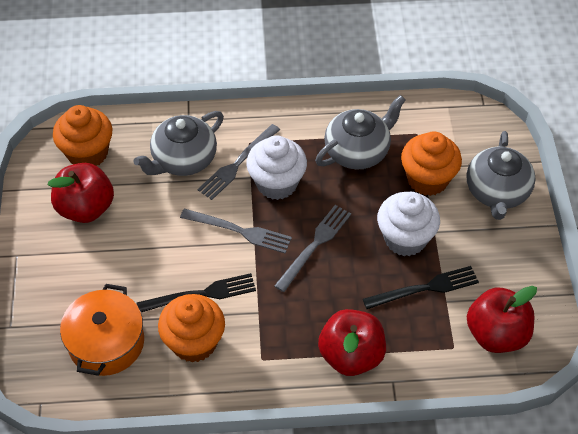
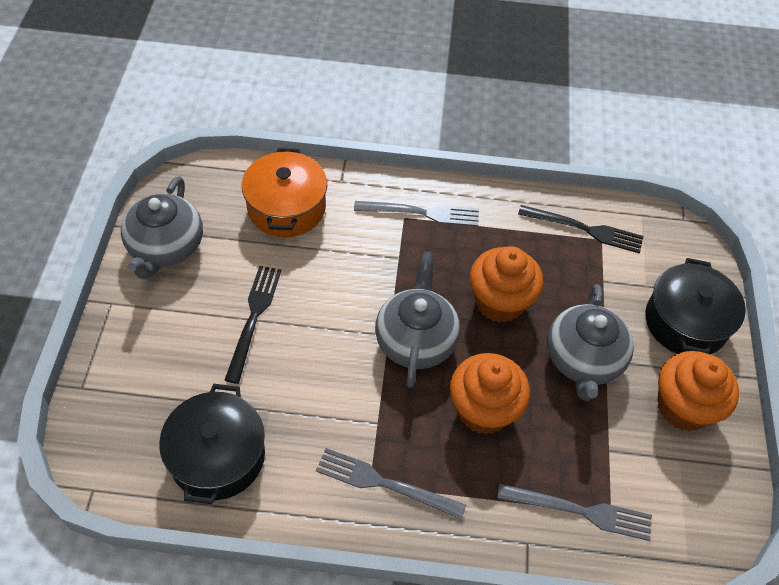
black pot: none = 0 -> [159,384,265,504] [645,258,746,355] = 2
red apple: [48,163,114,223] [318,309,386,376] [467,286,537,353] = 3 -> none = 0
white cupcake: [246,136,307,200] [377,192,440,256] = 2 -> none = 0

